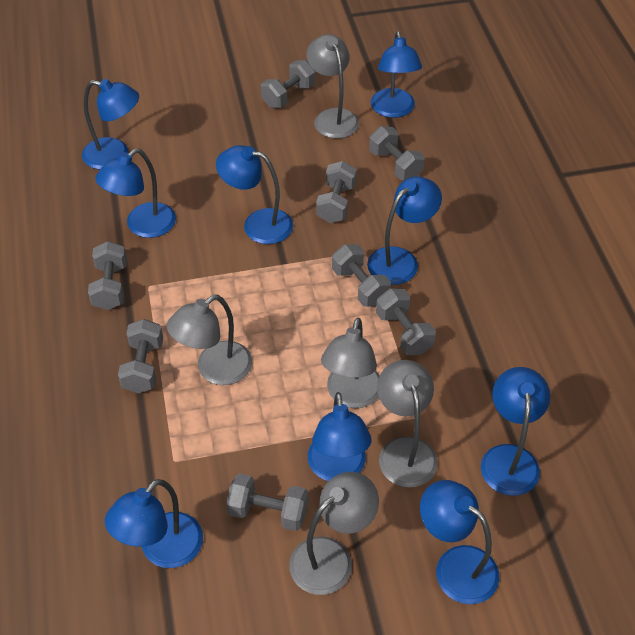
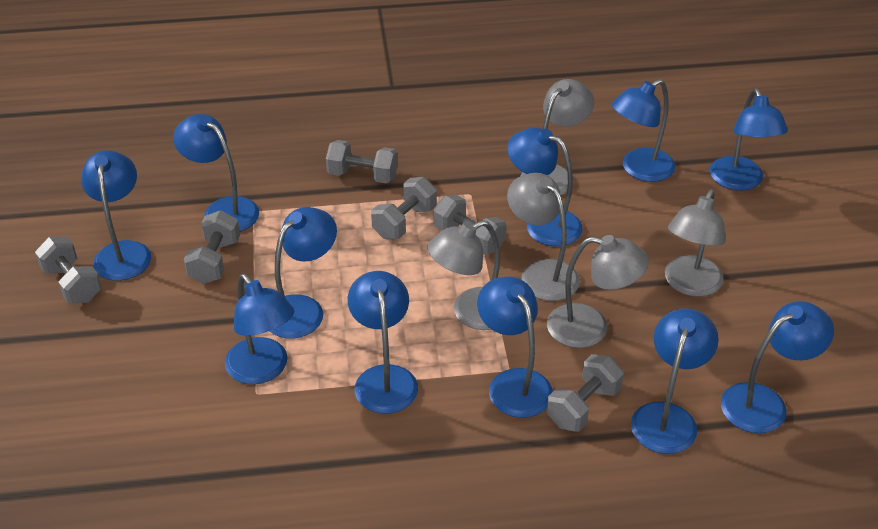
blue lamp: [82,79,139,169] [95,148,176,238] [105,479,203,568] [216,145,293,244] [308,392,371,481] [367,176,442,285] [371,31,422,118] [420,480,499,604] [481,367,550,496] = 9 -> [81,150,151,281] [173,114,259,232] [225,274,294,384] [270,207,337,338] [348,271,418,414] [477,277,553,418] [507,128,583,246] [612,79,676,182] [631,309,719,454] [710,88,788,190] [721,301,834,433] = 11
grey dumbbell: [88,241,127,310] [118,319,163,393] [226,473,308,531] [261,60,315,108] [316,161,357,223] [332,244,391,307] [369,126,425,180] [376,288,436,355] = 8 -> [35,237,102,304] [184,211,240,284] [326,140,398,184] [371,177,437,239] [434,195,507,255] [547,354,624,432] = 6

